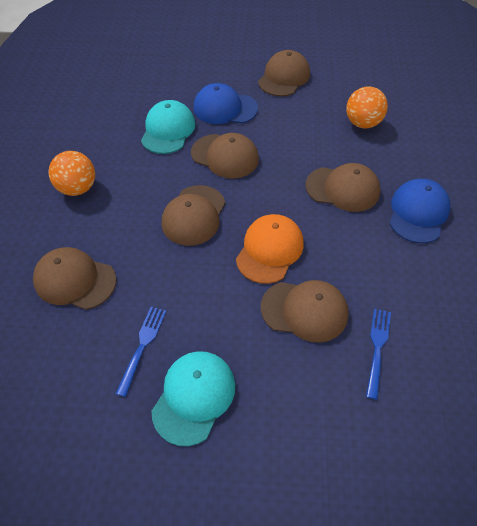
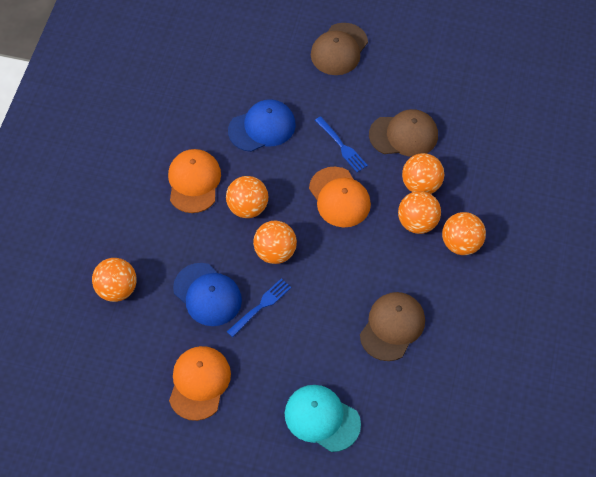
brown cap: [33,247,117,310] [162,185,225,246] [191,133,259,179] [258,50,310,97] [261,280,349,342] [306,163,380,212] = 6 -> [311,23,368,75] [360,292,425,361] [369,109,438,157] = 3
orange ball: [48,151,95,196] [346,87,388,129] = 2 -> [92,258,137,302] [226,176,268,218] [253,221,297,264] [398,191,441,234] [402,153,444,194] [442,212,486,255] = 6
orange cap: [236,214,304,284] = 1 -> [168,149,221,213] [169,346,231,421] [309,167,371,228] = 3
turquoise cap: [141,100,196,154] [151,351,235,446] = 2 -> [285,385,361,452] = 1

